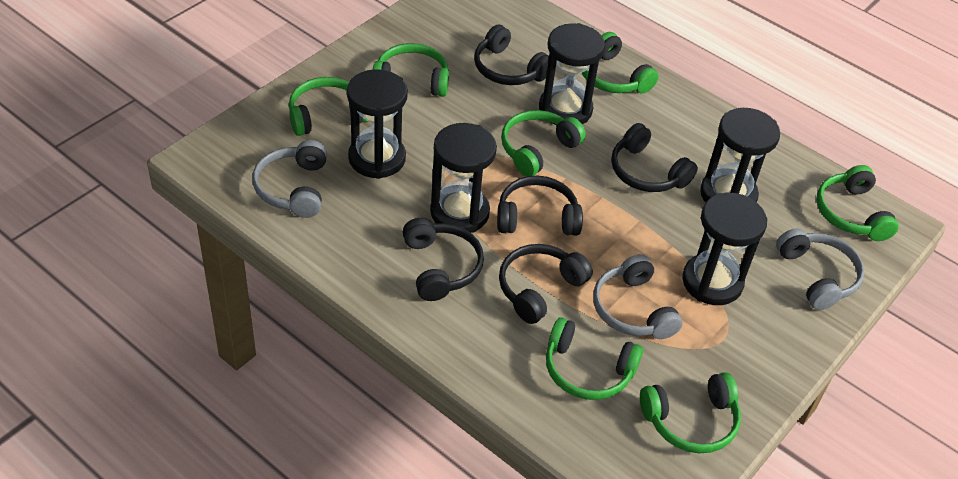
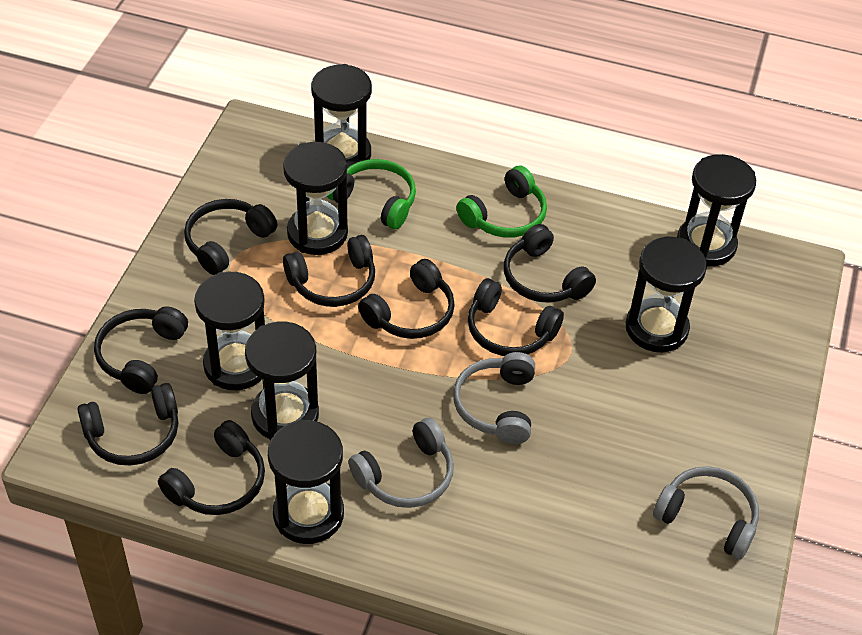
black headphones: [403,218,484,301] [474,25,549,85] [497,176,583,236] [499,244,593,324] [611,123,698,192] = 5 -> [77,383,178,465] [94,306,188,394] [158,420,265,515] [184,199,277,275] [283,235,375,307] [358,259,455,339] [468,278,564,356] [504,224,596,303] = 8
black hourglass: [347,69,408,179] [430,123,497,233] [539,23,605,125] [682,193,767,305] [700,108,780,203] = 5 -> [194,272,265,390] [245,322,319,440] [268,420,344,544] [283,142,348,255] [311,64,372,168] [626,237,707,352] [677,154,756,266] = 7
green headphones: [289,77,369,136] [373,43,449,97] [501,110,586,177] [546,317,643,400] [582,32,659,94] [640,372,741,453] [816,165,899,241] = 7 -> [327,159,416,229] [457,166,547,238] = 2

